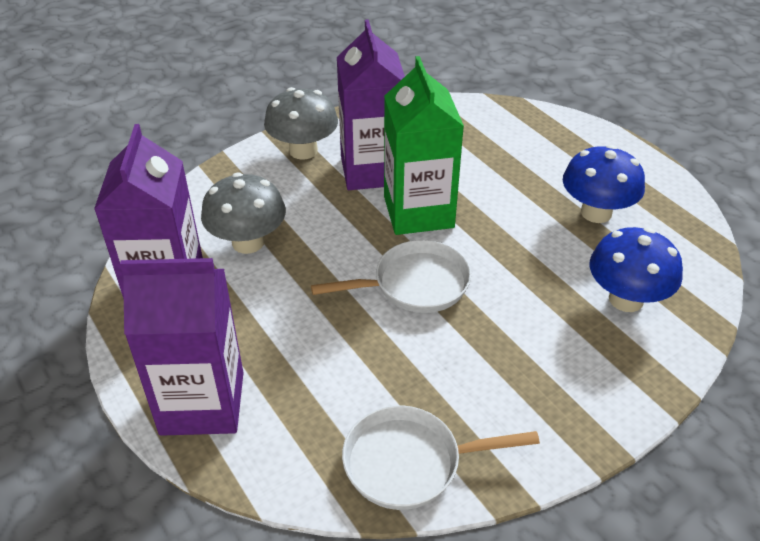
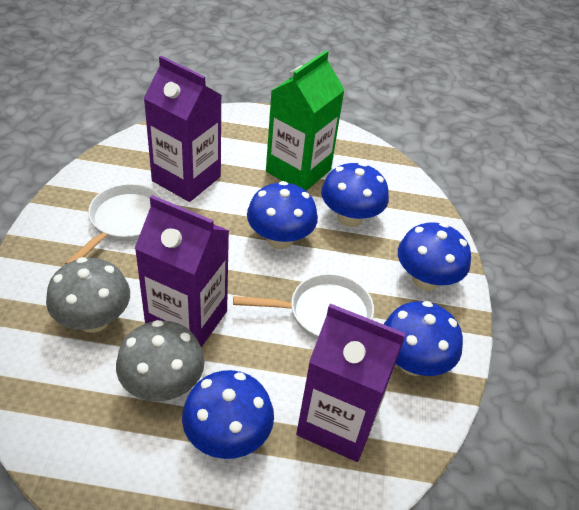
blue mushroom: [563,145,645,223] [590,227,683,312] = 2 -> [182,370,274,459] [247,181,318,249] [321,162,389,227] [384,301,463,376] [398,222,471,291] = 5

